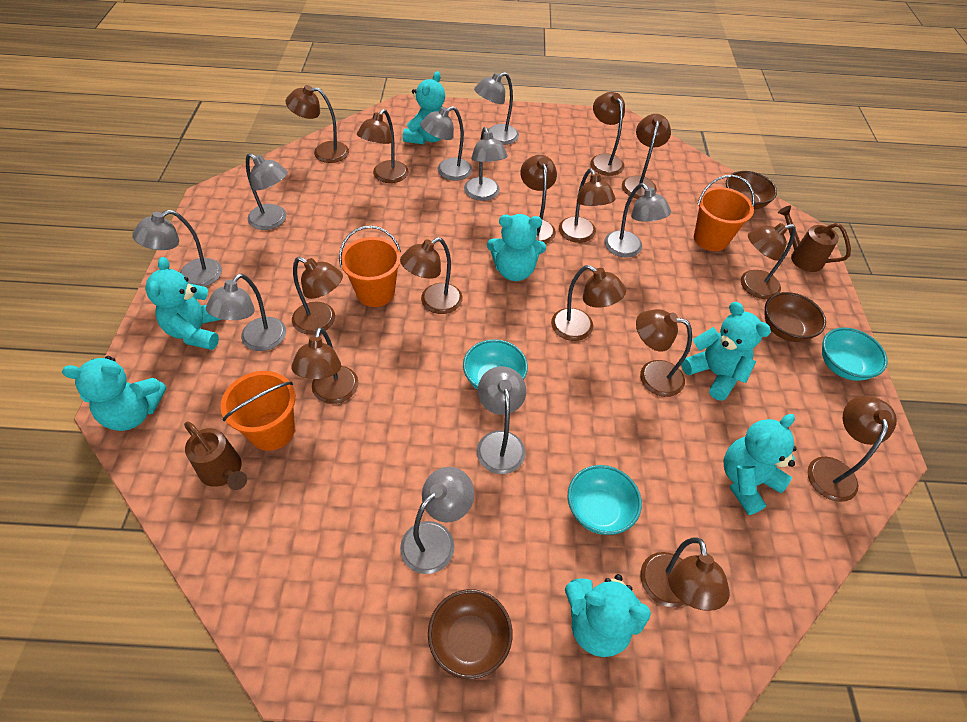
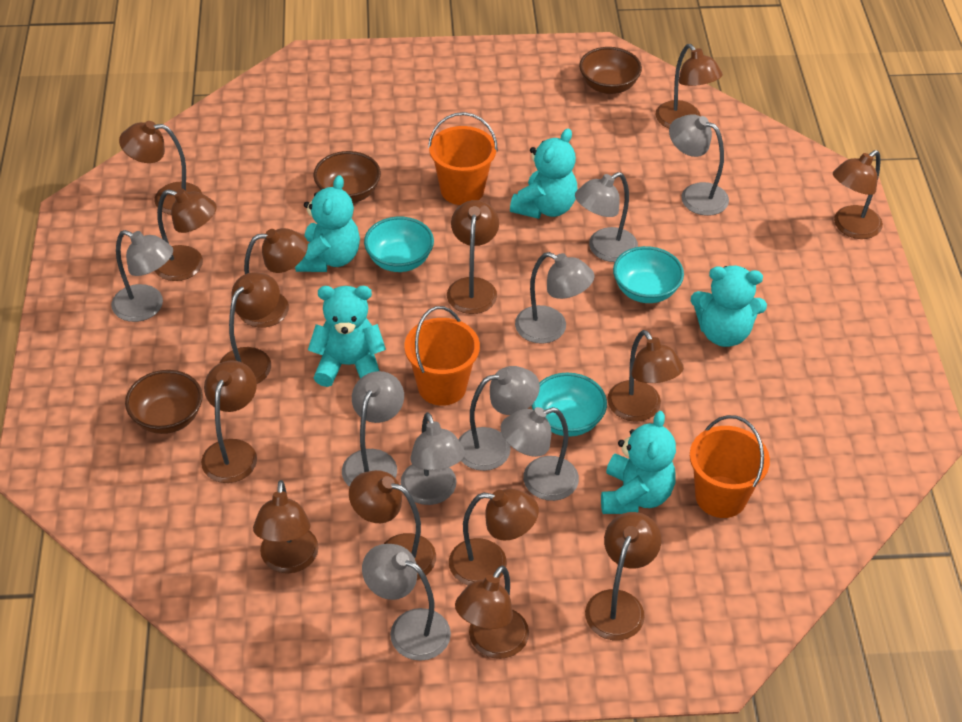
brown watering can: [184,421,247,490] [778,206,851,272] = 2 -> none = 0
turquoise teddy bear: [62,356,166,431] [145,257,222,350] [403,71,445,144] [487,214,546,281] [565,574,651,657] [681,302,771,401] [724,414,797,515] = 7 -> [295,175,360,272] [308,286,386,387] [510,128,578,219] [601,411,676,514] [691,266,767,347] = 5

